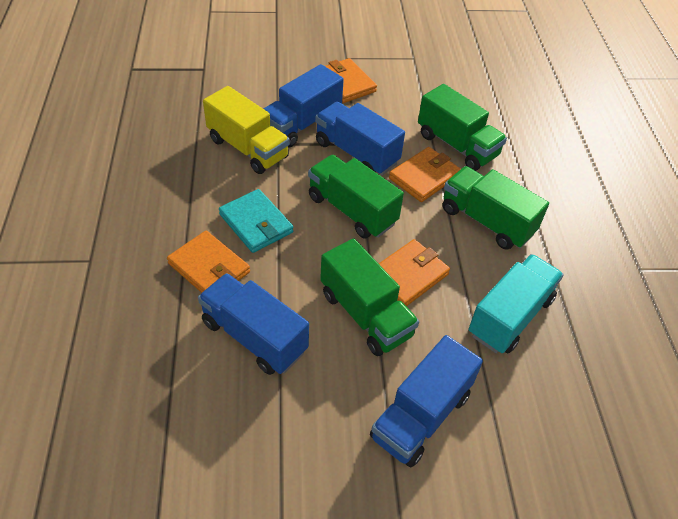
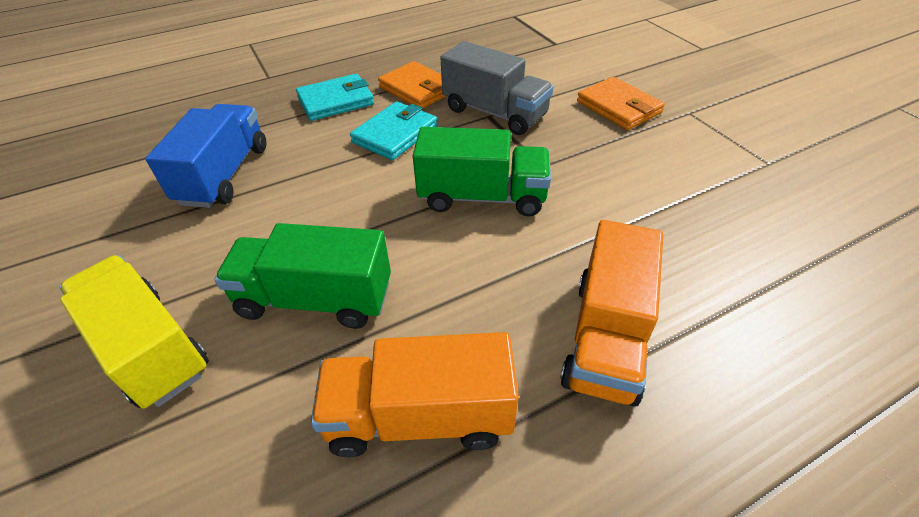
blue truck: [198,273,309,375] [263,64,344,148] [315,102,405,175] [370,335,483,467] = 4 -> [145,104,266,208] = 1
green truck: [308,155,404,239] [320,238,419,356] [418,84,507,171] [443,166,549,250] = 4 -> [214,223,391,329] [413,127,551,216] = 2
grey truck: none = 0 -> [440,41,553,135] = 1
orange truck: none = 0 -> [311,332,519,457] [560,220,663,407] = 2
orange wallet: [167,231,250,293] [325,58,377,103] [379,239,450,306] [389,147,461,202] = 4 -> [378,61,446,108] [577,77,665,130] = 2
turquoise truck: [469,254,564,354] = 1 -> none = 0
turquoise wallet: [219,189,293,253] = 1 -> [296,74,374,121] [350,101,437,160] = 2

